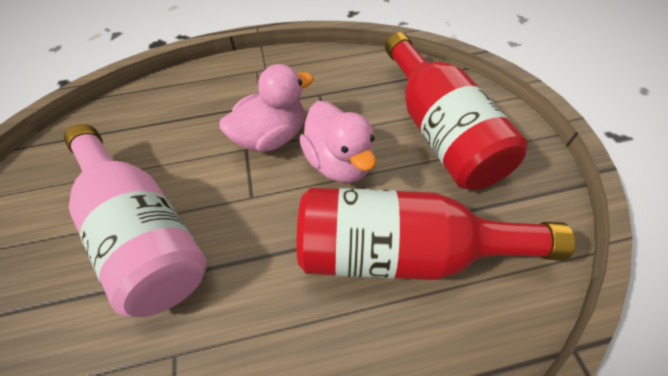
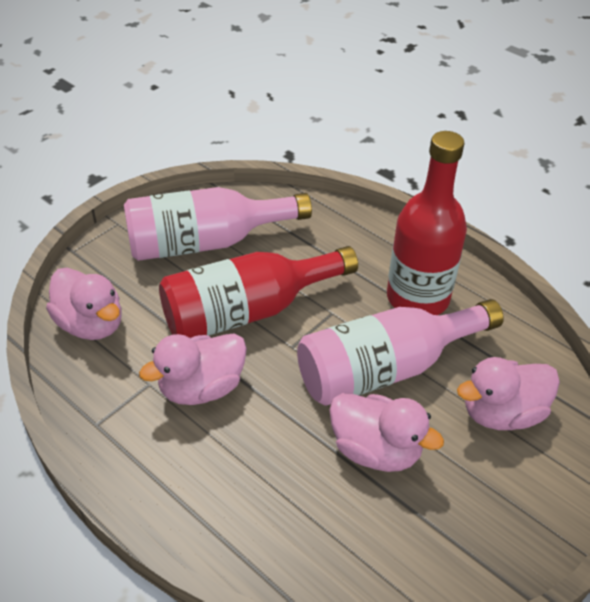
pink bottle: [64,124,207,317] = 1 -> [124,187,312,261] [297,299,504,406] = 2
pink duck: [219,64,314,152] [299,101,376,183] = 2 -> [46,268,122,340] [139,333,247,405] [329,393,444,472] [457,357,560,430] = 4

